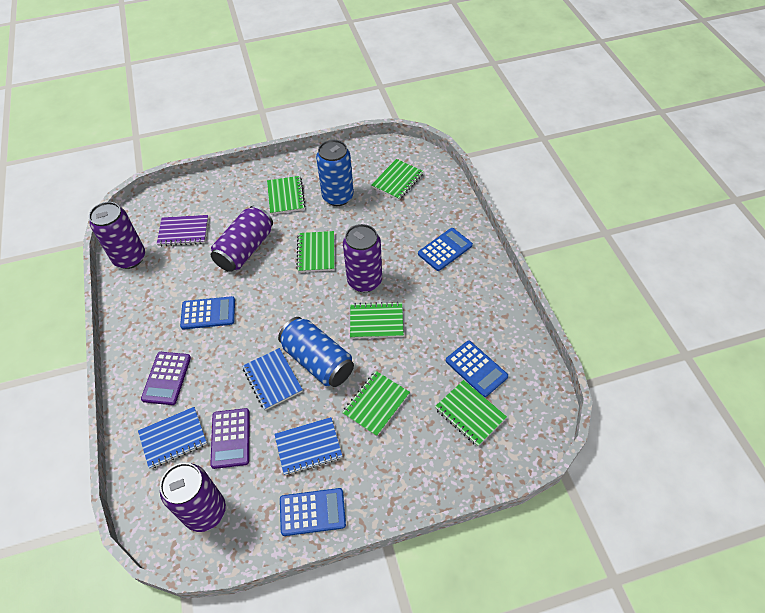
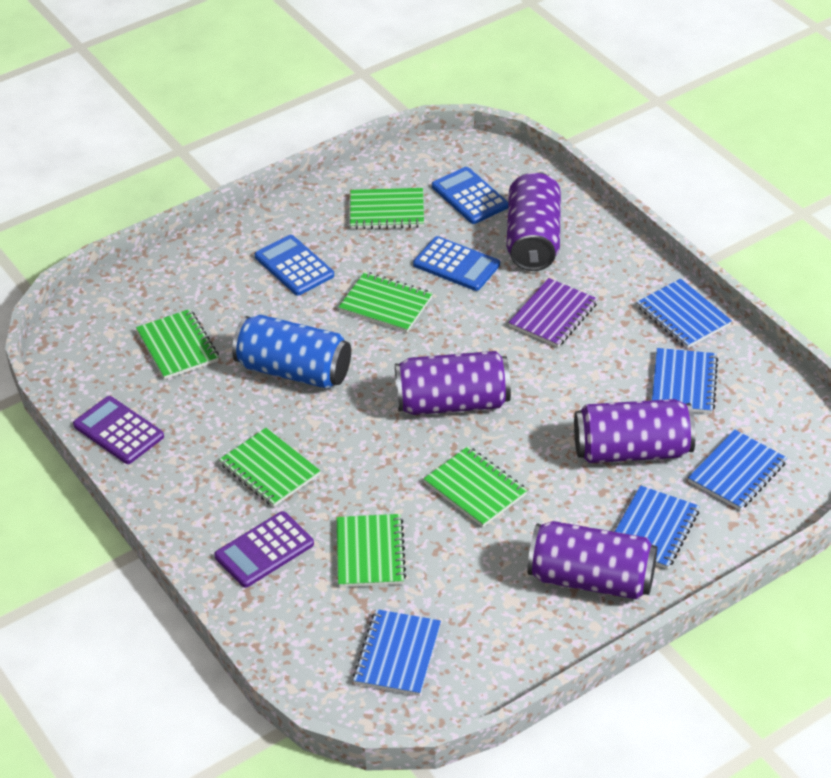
blue calculator: [180,296,235,329] [280,488,346,536] [418,228,473,271] [446,341,508,397] = 4 -> [255,235,334,296] [413,236,500,291] [432,167,508,224] = 3
blue can: [278,317,354,387] [316,140,354,206] = 2 -> [232,315,351,389] = 1
blue notebook: [138,407,207,469] [242,348,303,410] [274,417,343,475] = 3 -> [353,609,441,696] [615,485,700,569] [637,279,732,348] [652,348,718,414] [688,429,787,510] = 5

